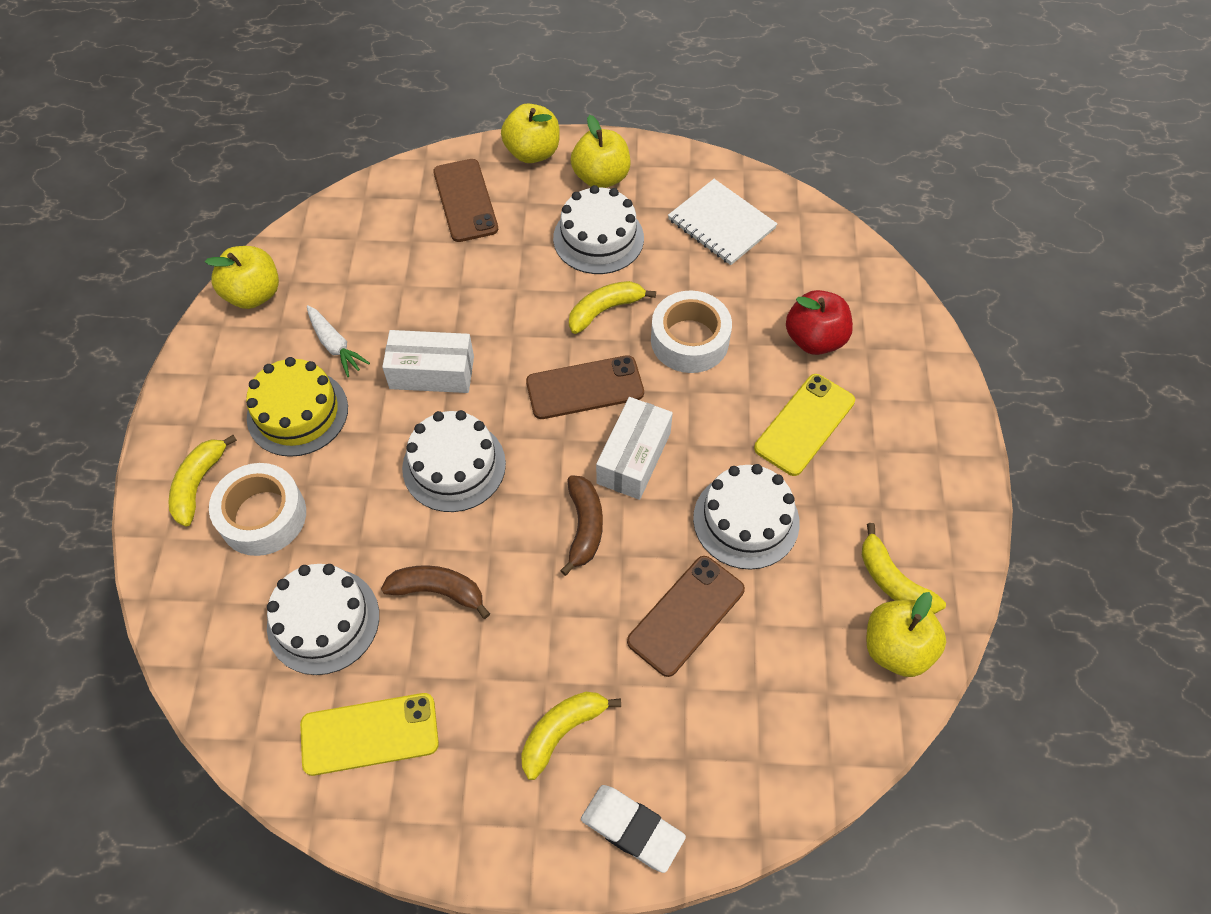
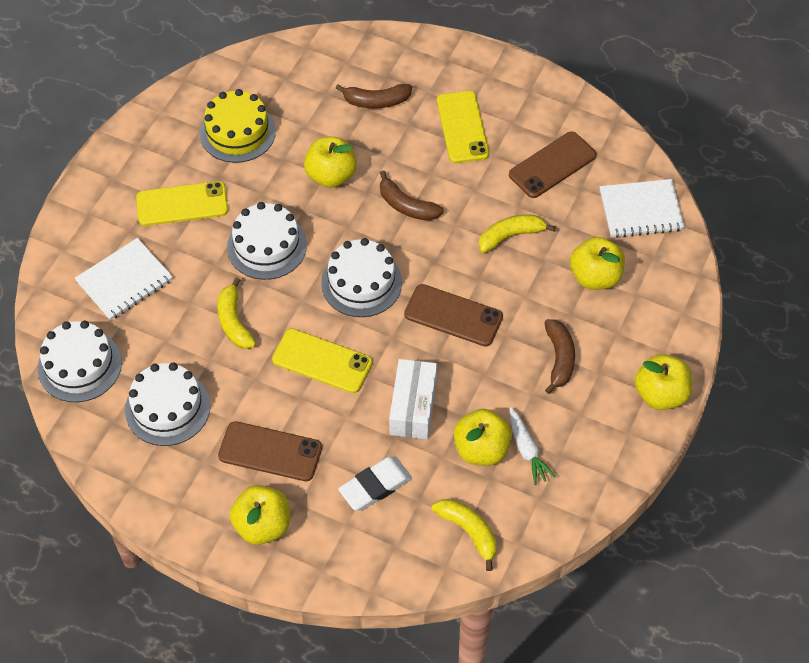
brown banana: [381,565,490,619] [560,475,603,576] = 2 -> [336,84,412,108] [380,170,444,221] [544,319,575,394] = 3
red apple: [786,290,853,355] = 1 -> none = 0
white box: [382,330,474,393] [596,397,673,500] = 2 -> [389,359,437,439] = 1
white notebook: [668,179,777,265] = 1 -> [75,238,173,320] [600,179,685,238] = 2
white tape: [209,463,306,556] [651,290,732,373] = 2 -> none = 0
yellow apple: [205,246,279,309] [501,103,560,163] [571,115,630,188] [866,592,946,677] = 4 -> [230,485,290,545] [304,137,357,188] [453,409,512,466] [570,237,625,290] [635,354,692,410] = 5
yellow banana: [169,435,237,527] [521,692,621,780] [569,281,656,334] [862,523,946,614] = 4 -> [218,277,256,349] [432,499,497,571] [479,214,556,253] = 3
yellow phone: [300,693,439,776] [754,374,855,476] = 2 -> [136,181,228,226] [272,329,372,393] [437,91,489,163] = 3

